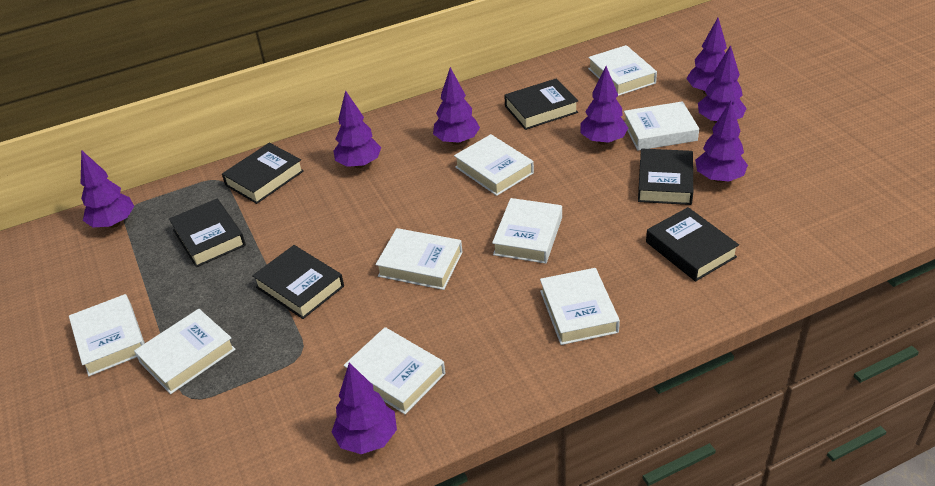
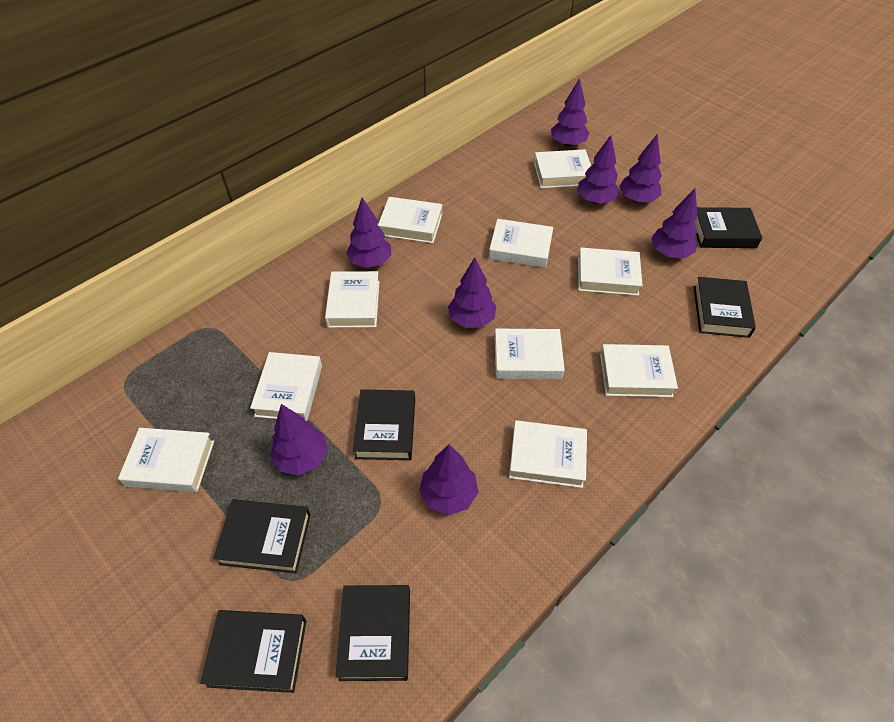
white book: [69,294,145,376] [134,309,236,394] [343,327,446,414] [376,228,463,290] [454,134,534,196] [492,198,562,264] [540,268,620,345] [588,45,657,96] [624,101,699,151] = 9 -> [118,428,214,492] [250,352,322,421] [325,271,380,328] [378,197,442,243] [489,219,553,268] [494,329,565,380] [509,420,587,488] [534,149,591,188] [578,248,643,296] [600,344,678,397] = 10

